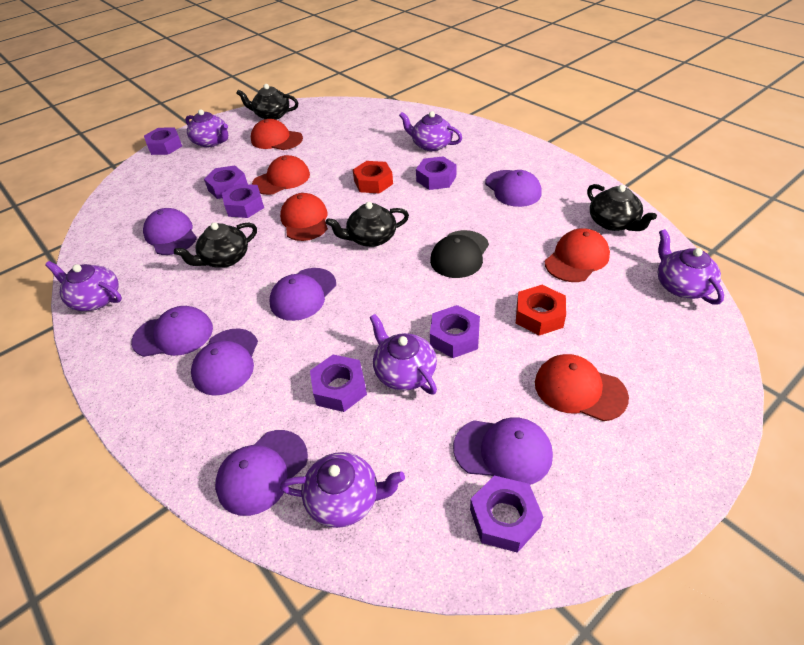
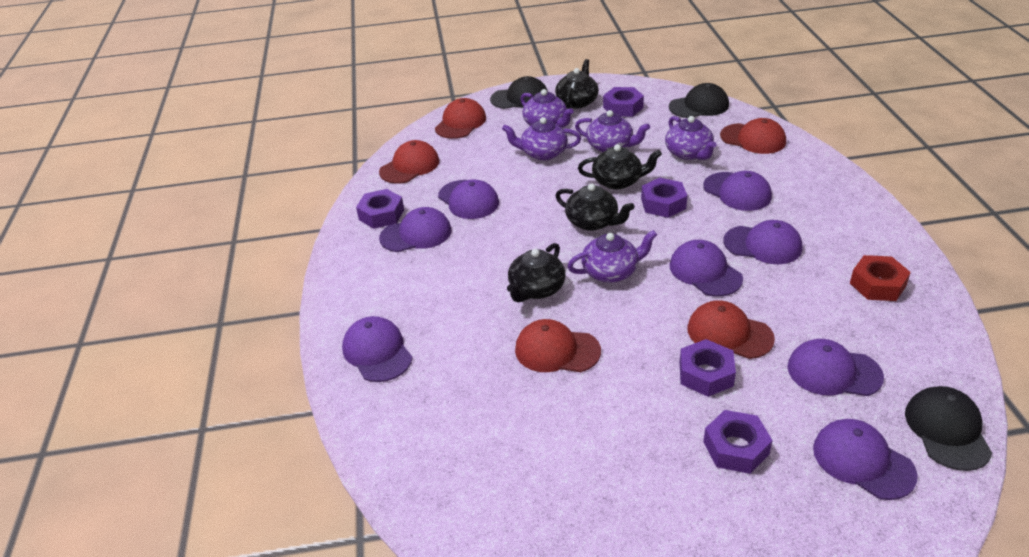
black cap: [430,230,489,278] = 1 -> [490,76,548,109] [669,83,729,118] [905,386,992,471] = 3
purple cap: [131,306,213,357] [143,208,197,255] [191,328,258,396] [215,430,308,516] [269,268,336,321] [453,417,553,485] [485,170,542,207] = 7 -> [342,316,412,382] [379,207,452,252] [438,179,499,219] [670,240,743,297] [703,171,772,211] [723,220,802,264] [787,339,884,396] [813,419,918,500] = 8
purple nut: [144,127,182,155] [204,166,248,199] [222,184,264,218] [310,355,367,412] [416,156,457,190] [430,305,480,358] [470,476,543,553] = 7 -> [356,189,404,229] [603,87,644,117] [641,178,687,218] [680,339,736,397] [703,410,773,474] = 5
purple teapot: [45,261,122,311] [185,109,228,147] [280,452,405,528] [370,314,437,395] [399,111,462,151] [658,229,724,305] = 6 -> [502,117,581,160] [520,89,574,128] [567,230,657,282] [575,110,650,152] [665,116,716,160] = 5
red nut: [353,161,393,194] [516,285,566,336] = 2 -> [850,255,911,301] = 1

